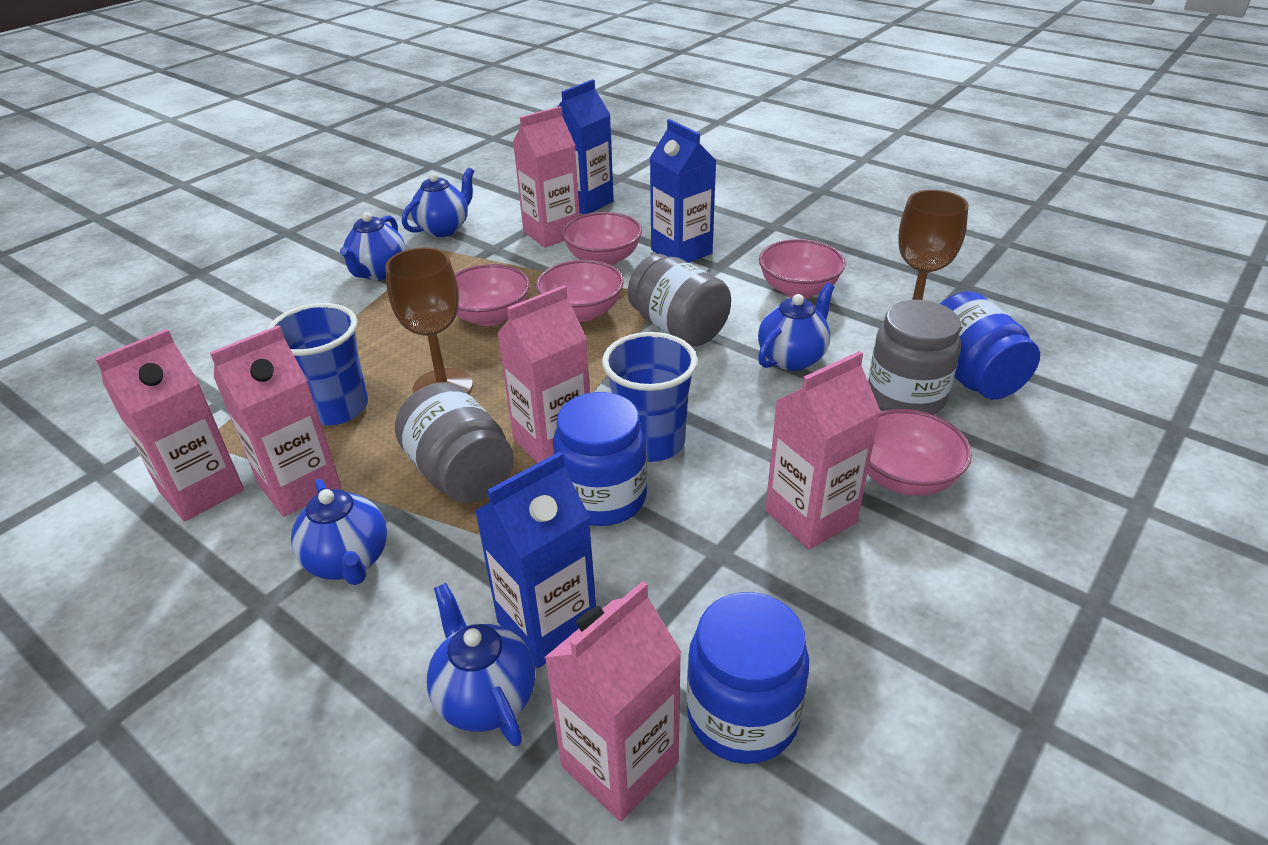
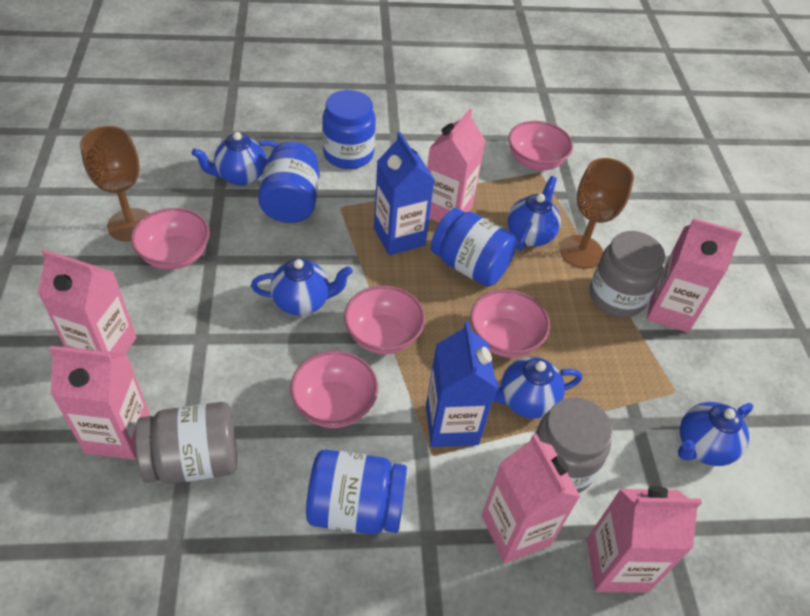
blue carton: [475,451,596,668] [558,79,614,215] [650,119,716,263] = 3 -> [374,132,435,255] [426,321,497,447] = 2
blue cup: [266,303,368,426] [602,332,698,462] = 2 -> none = 0
blue jar: [553,392,647,526] [687,592,809,764] [940,291,1040,400] = 3 -> [258,142,320,223] [306,450,407,535] [322,90,376,169] [431,208,518,287] = 4

